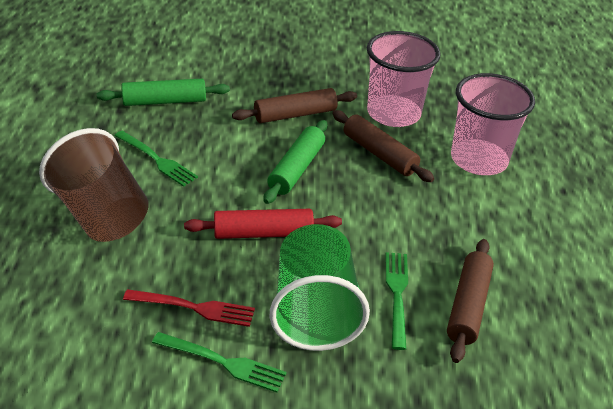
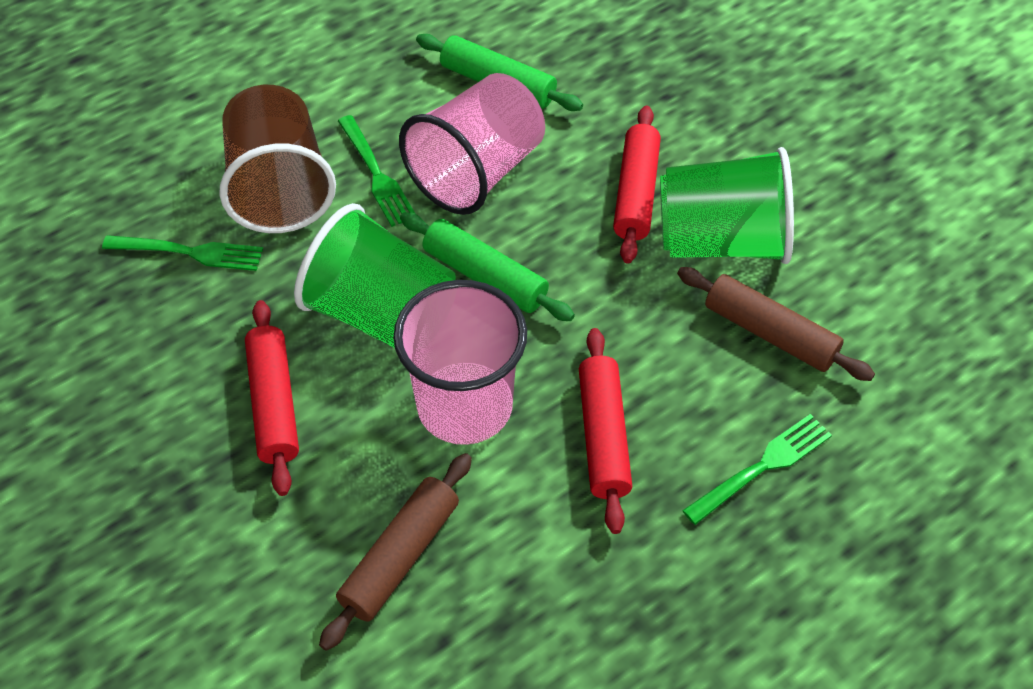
brown rolling pin: [232,88,357,123] [332,110,434,182] [447,239,494,363] = 3 -> [319,453,472,651] [677,267,875,381] = 2
green cup: [270,224,370,351] = 1 -> [294,203,456,348] [660,147,794,264] = 2
red fork: [123,289,255,327] = 1 -> none = 0
red rolling pin: [184,209,342,239] = 1 -> [245,300,299,496] [579,328,633,534] [613,106,661,264] = 3

